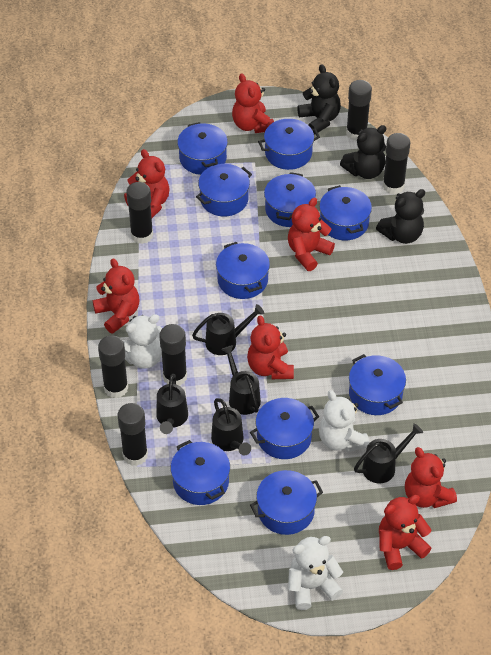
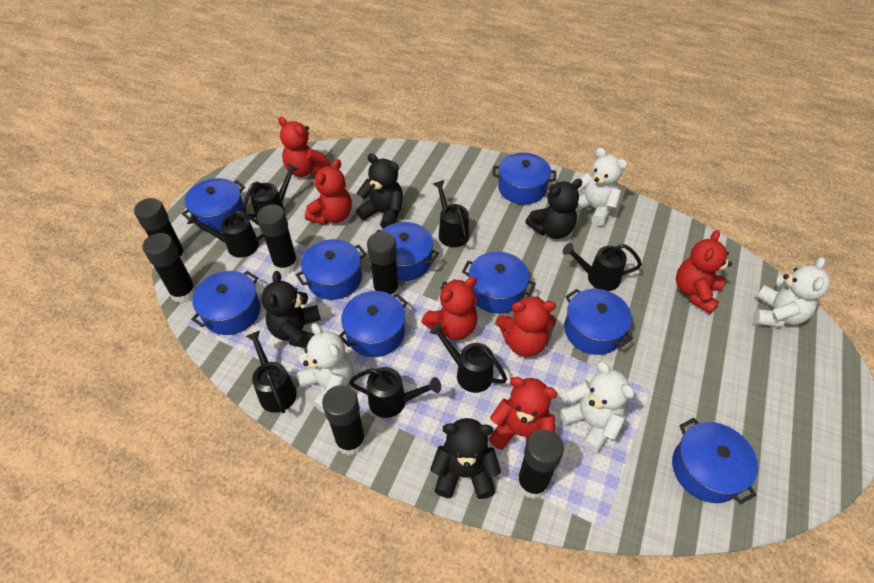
black teddy bear: [297,64,341,135] [340,125,387,179] [376,189,425,244] = 3 -> [262,271,321,348] [356,153,403,229] [430,418,501,499] [525,179,583,239] = 4
black watering can: [156,374,188,434] [192,304,264,355] [211,398,251,456] [221,345,261,415] [354,423,423,483] = 5 -> [187,211,264,258] [242,163,298,220] [246,331,297,413] [349,367,441,418] [429,323,507,393] [433,180,469,247] [563,243,642,291] = 7
blue pot: [171,440,230,505] [177,122,228,175] [196,164,252,216] [216,242,270,299] [250,398,319,459] [250,470,323,535] [258,119,320,170] [264,172,316,227] [319,185,372,241] [349,354,406,415] = 10 -> [182,178,245,232] [191,271,261,335] [296,239,367,300] [339,291,408,357] [376,222,439,281] [462,251,536,314] [492,153,556,205] [564,289,633,355] [672,418,758,504] = 9
red teddy bear: [93,258,139,334] [124,149,170,218] [232,73,274,133] [247,315,294,379] [288,198,335,271] [379,495,432,570] [405,447,457,508] = 7 -> [278,117,331,177] [305,159,352,225] [421,277,478,340] [489,377,557,450] [496,295,556,357] [676,230,732,314] = 6
white teddy bear: [122,314,162,369] [288,536,343,610] [319,390,369,452] = 3 -> [296,323,353,413] [558,361,635,454] [575,148,627,226] [753,257,830,328] = 4

